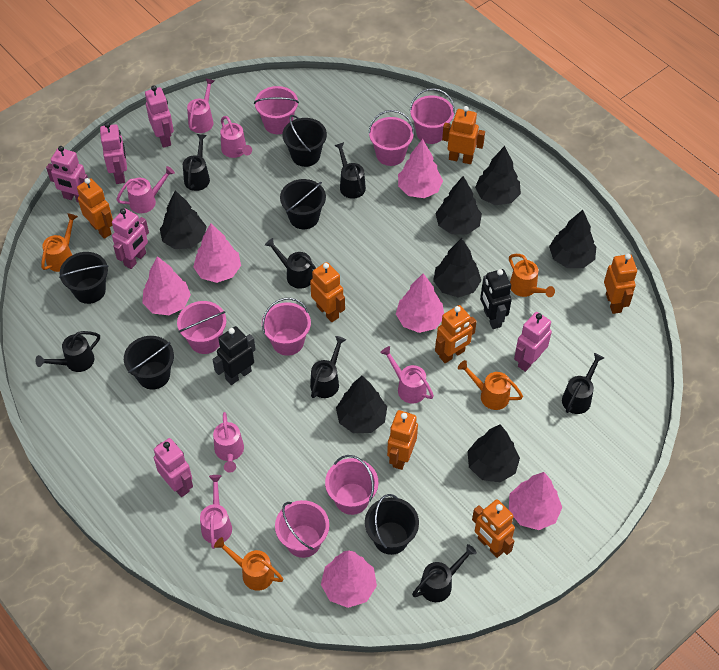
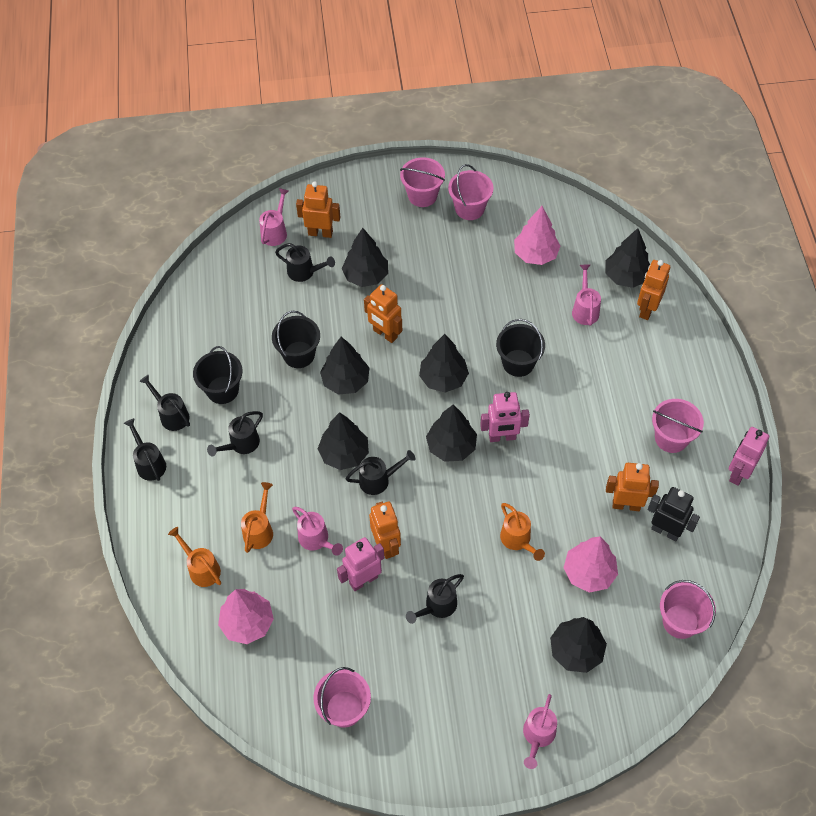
black bucket: [59,252,109,304] [124,336,174,390] [280,179,326,229] [282,115,327,167] [365,494,419,555] = 5 -> [193,346,243,404] [272,311,320,368] [496,319,545,377] = 3
black robot: [213,326,256,385] [480,269,512,329] = 2 -> [648,487,700,542] = 1
black watering can: [35,331,100,372] [183,134,210,191] [265,238,316,289] [310,336,346,398] [334,142,366,199] [412,544,477,602] [562,353,604,414] = 7 -> [124,418,166,481] [139,375,190,431] [207,411,263,456] [275,243,335,282] [345,450,415,495] [406,574,464,624] = 6
orange robot: [77,178,113,239] [310,262,345,322] [387,410,418,470] [435,305,477,363] [442,106,485,164] [472,499,515,558] [604,254,637,314] = 7 -> [296,181,340,238] [364,284,402,343] [369,502,401,559] [606,463,659,511] [637,260,670,320] = 5
orange watering can: [41,213,78,272] [214,537,283,591] [458,360,523,410] [509,254,555,297] = 4 -> [168,527,221,587] [241,482,273,553] [500,503,545,561] = 3
pink bucket: [177,301,226,354] [254,86,299,134] [262,298,311,356] [275,500,329,558] [325,455,378,515] [368,110,414,166] [410,88,455,144] = 7 -> [313,667,371,728] [400,157,445,207] [448,164,494,220] [652,399,704,453] [660,580,716,639] = 5
pink robot: [46,146,88,203] [100,122,127,184] [112,209,149,269] [145,85,174,148] [154,438,193,497] [514,312,552,372] = 6 -> [337,537,384,591] [480,392,530,442] [729,427,769,486] = 3
pink tree: [142,256,191,315] [193,223,241,283] [321,550,377,608] [396,273,444,333] [398,139,443,198] [509,472,562,530] = 6 -> [218,589,274,644] [514,206,560,265] [564,537,618,593] = 3
pink watering can: [116,166,175,213] [187,78,214,133] [200,475,232,549] [213,412,244,473] [220,116,252,158] [380,346,434,403] = 6 -> [259,188,289,246] [292,507,343,556] [523,694,557,769] [572,265,601,326] = 4

